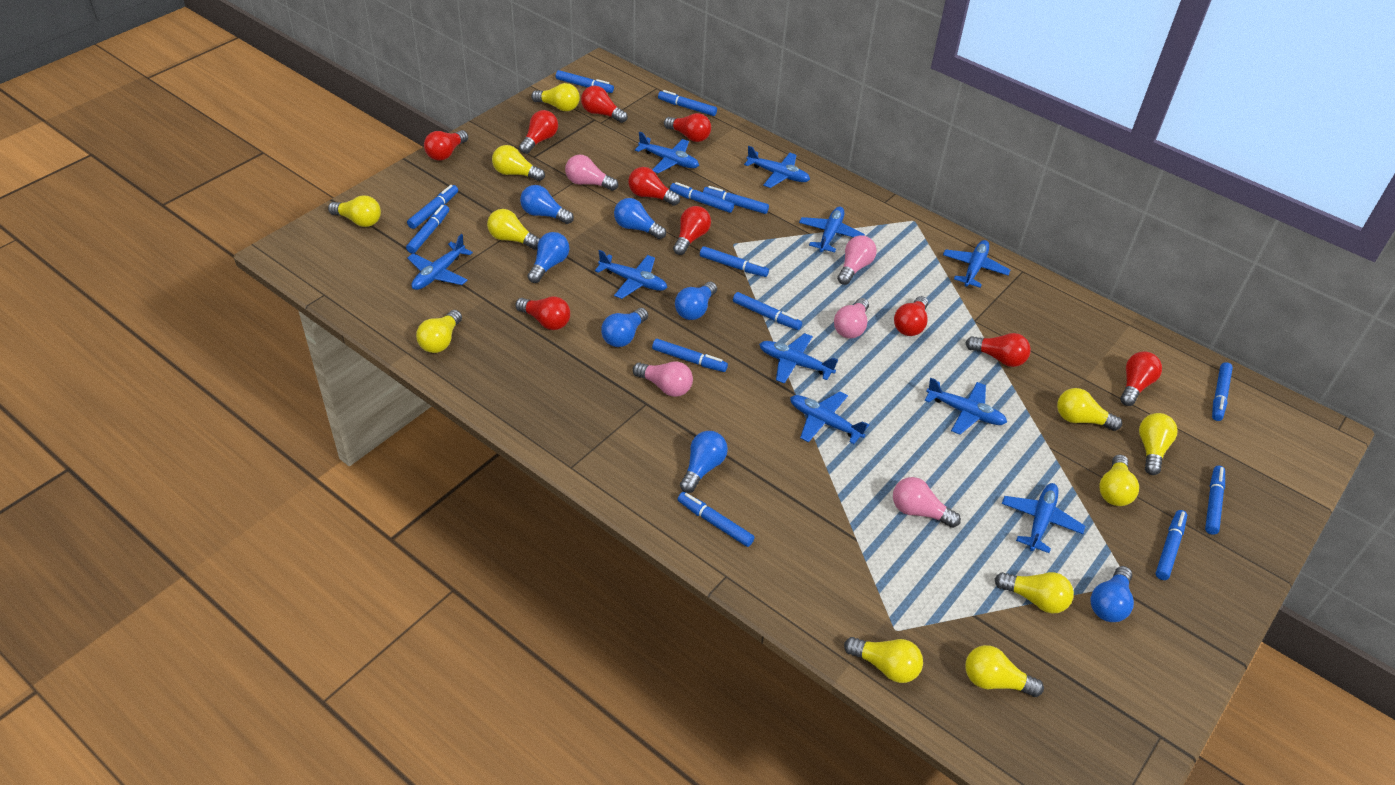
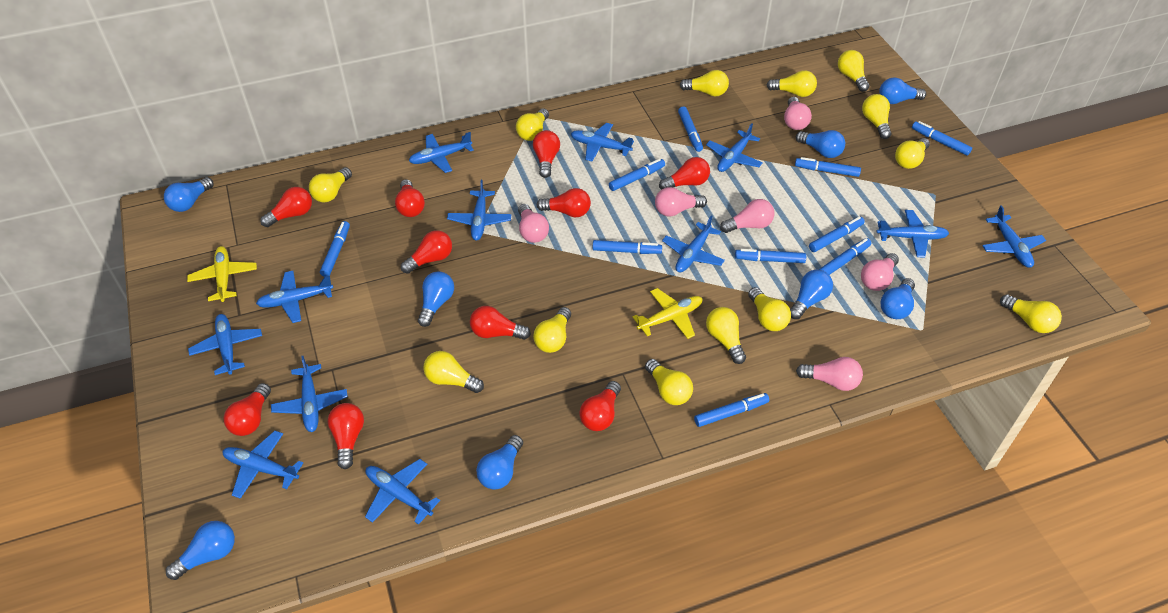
blue light bulb: [520,185,574,224] [528,232,569,283] [601,308,648,347] [614,198,666,239] [675,282,717,320] [680,431,728,493] [1091,566,1134,622] = 7 -> [164,177,213,212] [166,521,235,580] [418,271,454,327] [476,435,523,490] [790,270,833,319] [796,130,845,158] [879,77,926,104] [881,278,915,319] = 8
blue marker: [406,205,449,254] [407,185,458,229] [556,70,614,93] [652,339,728,372] [658,90,717,116] [670,182,734,213] [678,492,755,547] [700,246,769,277] [703,186,769,214] [733,292,802,330] [1155,510,1187,580] [1205,466,1225,535] [1212,362,1233,421] = 13 -> [320,221,350,277] [593,240,662,254] [609,159,665,191] [678,107,703,152] [694,393,769,427] [735,249,806,263] [795,157,861,177] [809,217,865,252] [819,238,871,275] [912,121,972,156] = 10
blue plane: [407,234,473,290] [595,250,667,299] [635,131,699,173] [744,146,810,188] [759,333,838,384] [790,391,869,444] [799,207,865,253] [925,378,1007,435] [943,240,1011,287] [1002,483,1085,553] = 10 -> [188,314,262,375] [223,431,303,499] [256,271,333,323] [271,356,348,432] [365,459,440,525] [409,132,474,173] [447,180,511,241] [571,123,634,161] [662,215,725,273] [706,123,763,172] [876,210,949,257] [982,205,1046,268] = 12
pink light bulb: [565,155,618,191] [633,361,693,397] [834,298,869,338] [837,235,877,285] [893,477,961,528] = 5 -> [518,204,549,243] [655,187,707,216] [720,199,774,233] [784,97,812,130] [796,357,863,391] [861,253,899,291] = 6
yellow light bulb: [328,195,381,227] [416,310,462,353] [487,209,540,250] [492,145,545,181] [531,83,580,111] [844,637,923,683] [965,645,1044,697] [995,572,1074,614] [1057,388,1122,431] [1099,455,1139,506] [1139,413,1178,475] = 11 -> [309,167,352,202] [423,351,484,393] [516,108,549,141] [533,307,571,353] [645,359,693,405] [680,70,729,96] [706,307,746,364] [748,287,791,331] [767,70,817,97] [838,50,870,92] [862,94,892,139] [895,138,930,169] [1000,294,1062,333] = 13
yellow plane: none = 0 -> [187,246,257,302] [633,288,702,339] = 2

